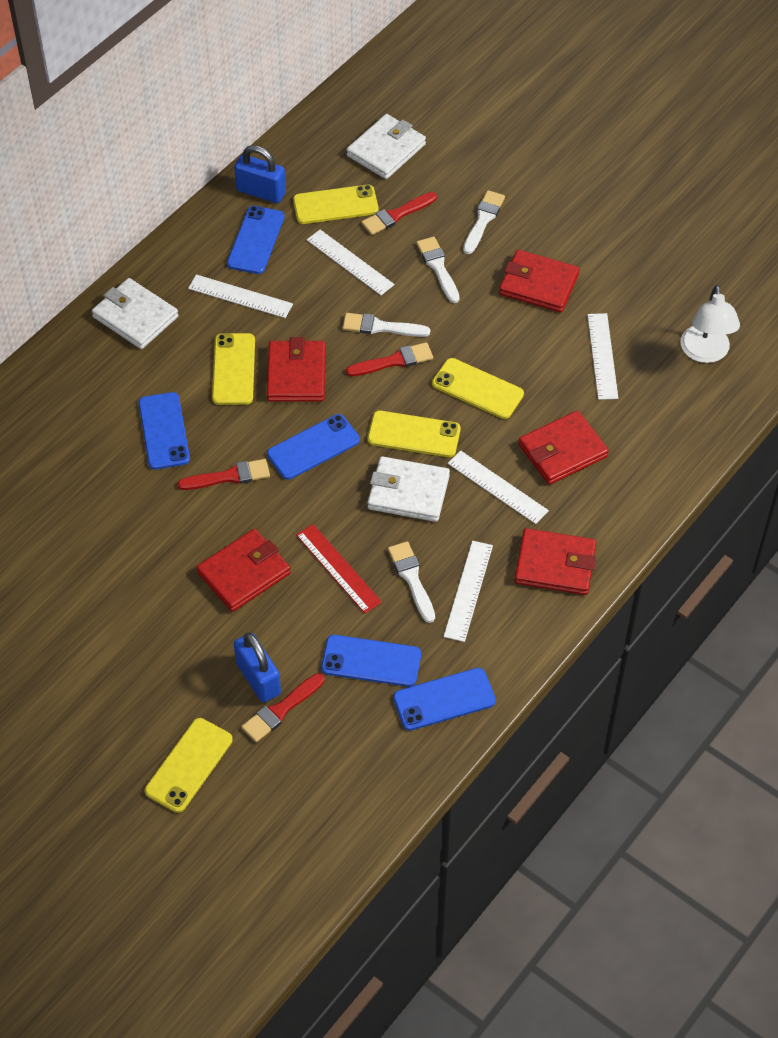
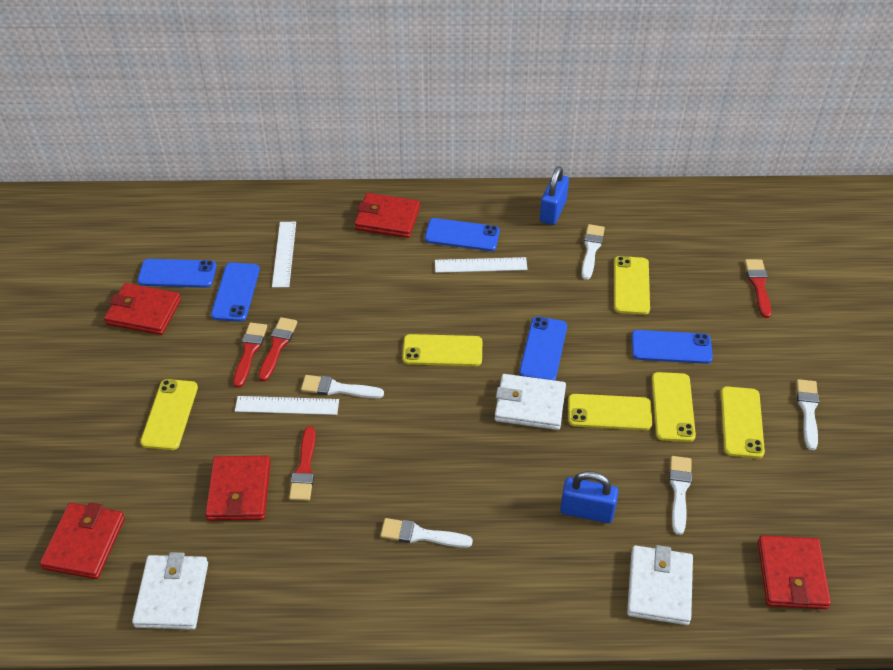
red ruler: [296,524,382,613] = 1 -> none = 0
white brush: [343,313,430,337] [388,541,435,623] [416,237,460,303] [463,190,505,254] = 4 -> [301,375,384,398] [380,518,473,548] [581,224,605,280] [669,456,692,535] [796,379,819,450] = 5
white lamp: [681,285,740,363] = 1 -> none = 0
white ruler: [188,274,293,318] [307,230,394,295] [443,541,493,642] [448,450,549,524] [588,313,618,400] = 5 -> [235,396,339,415] [272,222,296,288] [435,257,528,273] = 3
yellow phone: [145,718,233,813] [212,333,255,405] [293,185,378,224] [368,411,461,457] [432,358,524,419] = 5 -> [140,379,198,450] [402,334,482,366] [568,394,652,430] [614,256,650,315] [652,372,696,442] [721,386,765,458] = 6

